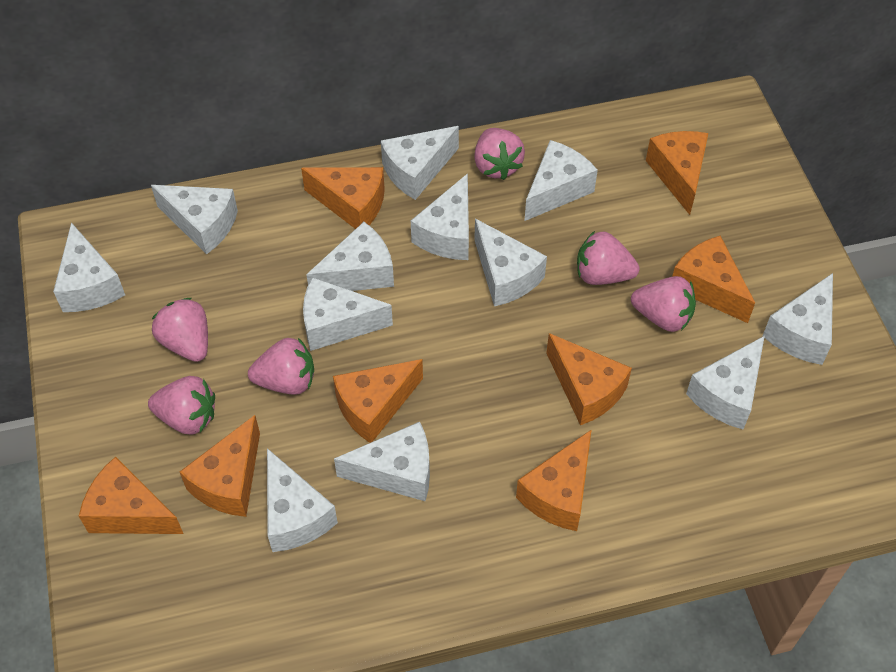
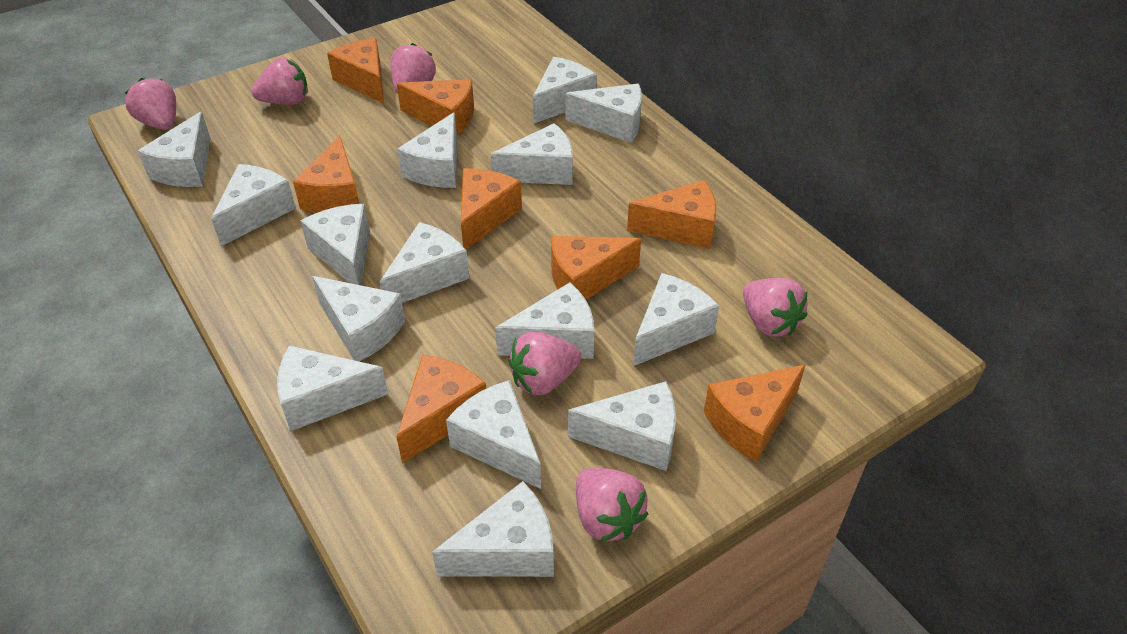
white cheese: [53,222,125,312] [151,185,238,254] [267,448,338,552] [303,277,393,351] [306,222,394,291] [334,422,430,501] [381,126,459,200] [411,173,469,260] [474,219,547,306] [524,140,598,221] [686,336,765,429] [763,273,833,365] = 12 -> [138,112,211,187] [211,164,296,246] [277,345,388,431] [301,204,370,285] [312,276,405,361] [380,222,469,303] [397,112,457,188] [432,481,554,577] [446,380,541,489] [491,123,573,185] [495,283,594,359] [533,57,597,124] [566,84,642,143] [568,381,676,471] [633,273,719,366] = 15

